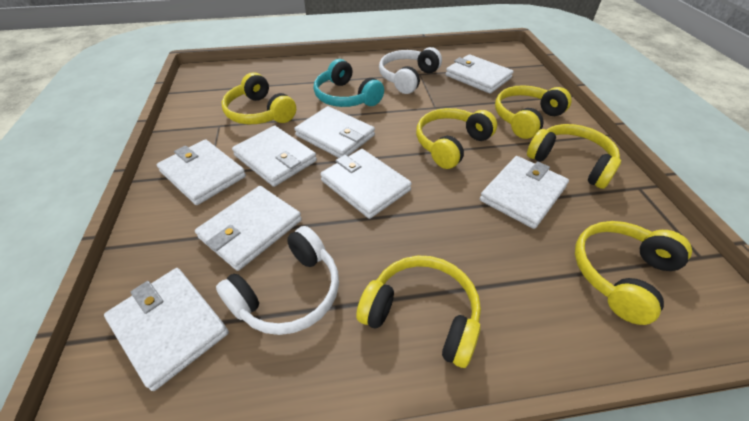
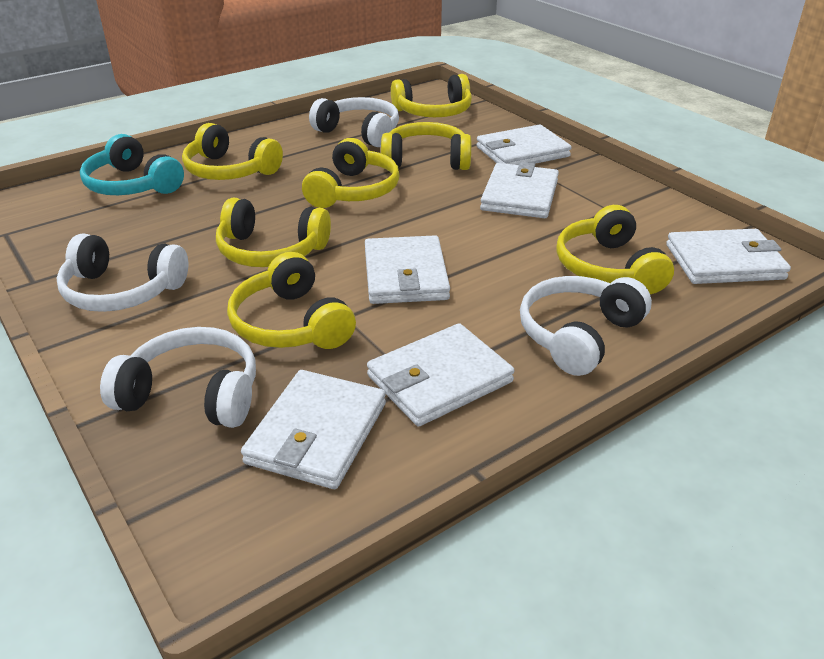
white headphones: [216,226,339,335] [379,47,442,94] = 2 -> [56,233,188,312] [100,327,256,428] [309,97,399,147] [520,276,652,376] = 4
white wallet: [104,268,229,391] [157,139,246,205] [195,186,302,271] [232,126,317,187] [294,106,375,158] [320,149,412,219] [446,54,514,93] [480,156,569,229] = 8 -> [241,370,386,489] [365,235,450,304] [367,323,515,427] [476,124,572,165] [480,162,559,218] [666,229,791,284] = 6
yellow headphones: [221,72,296,124] [356,256,481,368] [416,108,497,169] [495,85,572,139] [527,124,621,189] [575,221,692,325] = 6 -> [182,123,283,180] [216,198,331,267] [227,252,356,349] [302,138,399,208] [381,122,471,170] [391,74,472,117] [556,205,674,294] = 7

